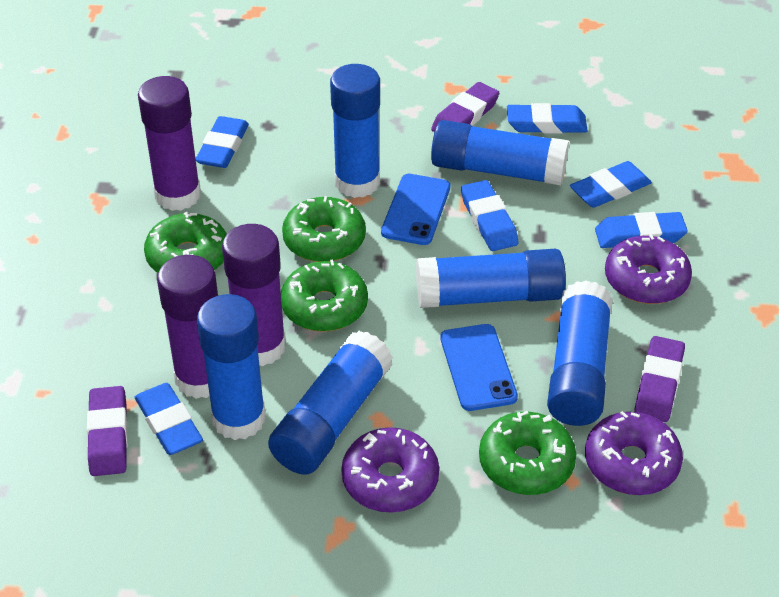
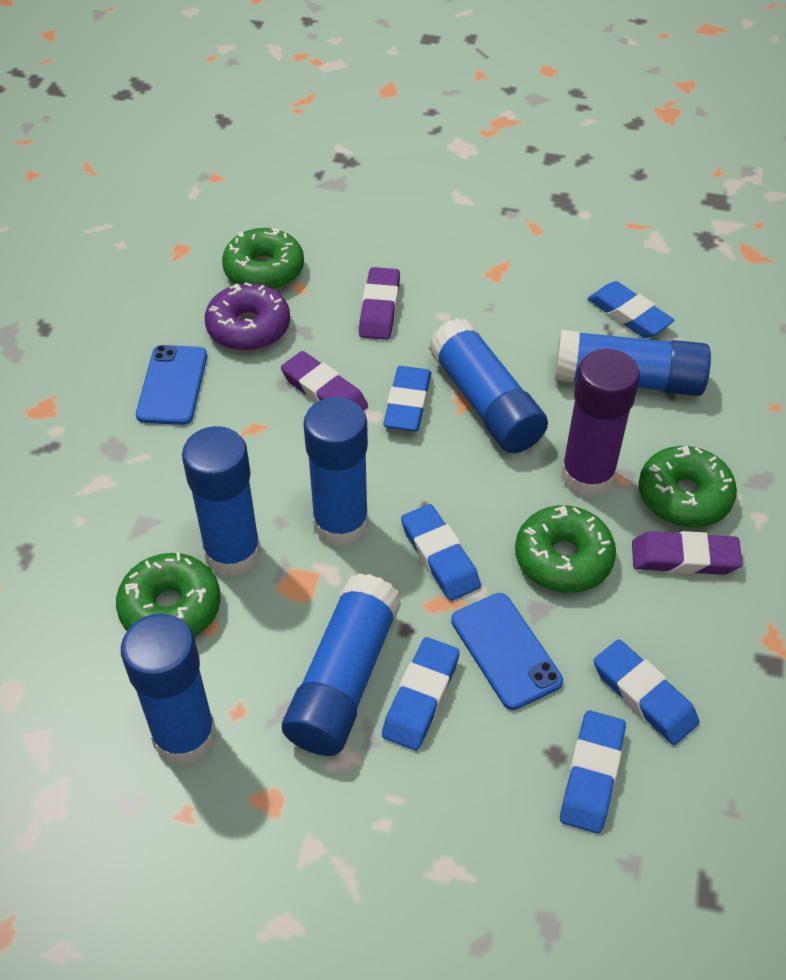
purple donut: [341,427,439,513] [585,411,683,495] [605,234,692,304] = 3 -> [205,282,290,351] = 1
purple glue stick: [138,76,201,211] [157,255,218,399] [222,224,286,366] = 3 -> [561,349,640,498] = 1

